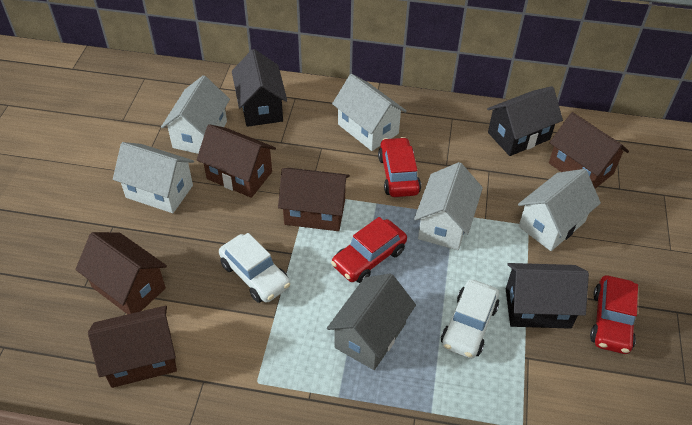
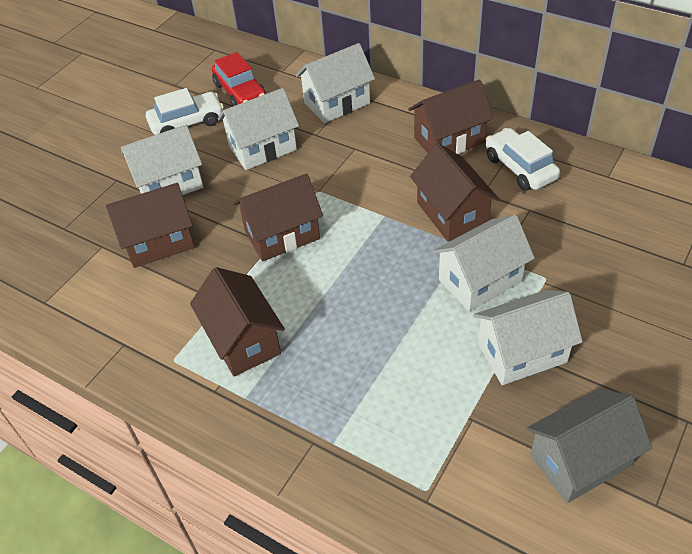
black house: [232,49,287,127] [487,86,563,156] [506,263,589,329] = 3 -> none = 0
red car: [331,217,407,283] [378,137,421,197] [590,275,638,354] = 3 -> [212,52,266,106] = 1

